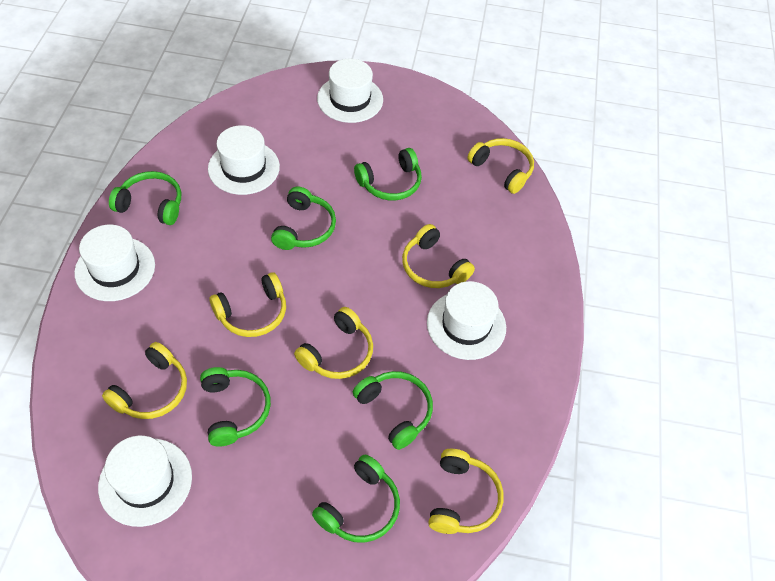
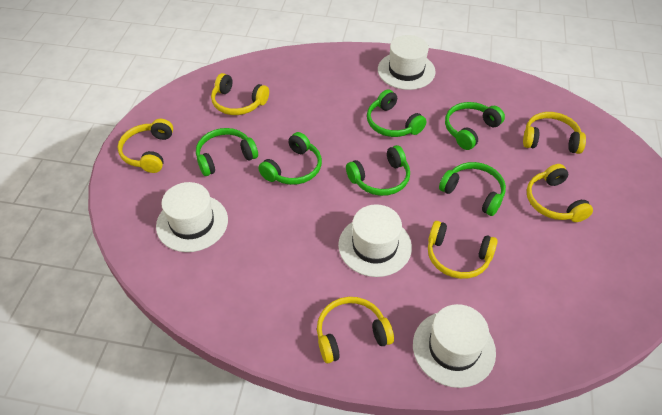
white hat: [74,225,155,301] [98,436,192,527] [208,125,280,195] [317,59,383,123] [427,281,506,360] = 5 -> [156,182,228,252] [338,204,412,277] [378,35,436,90] [413,304,496,388] = 4

